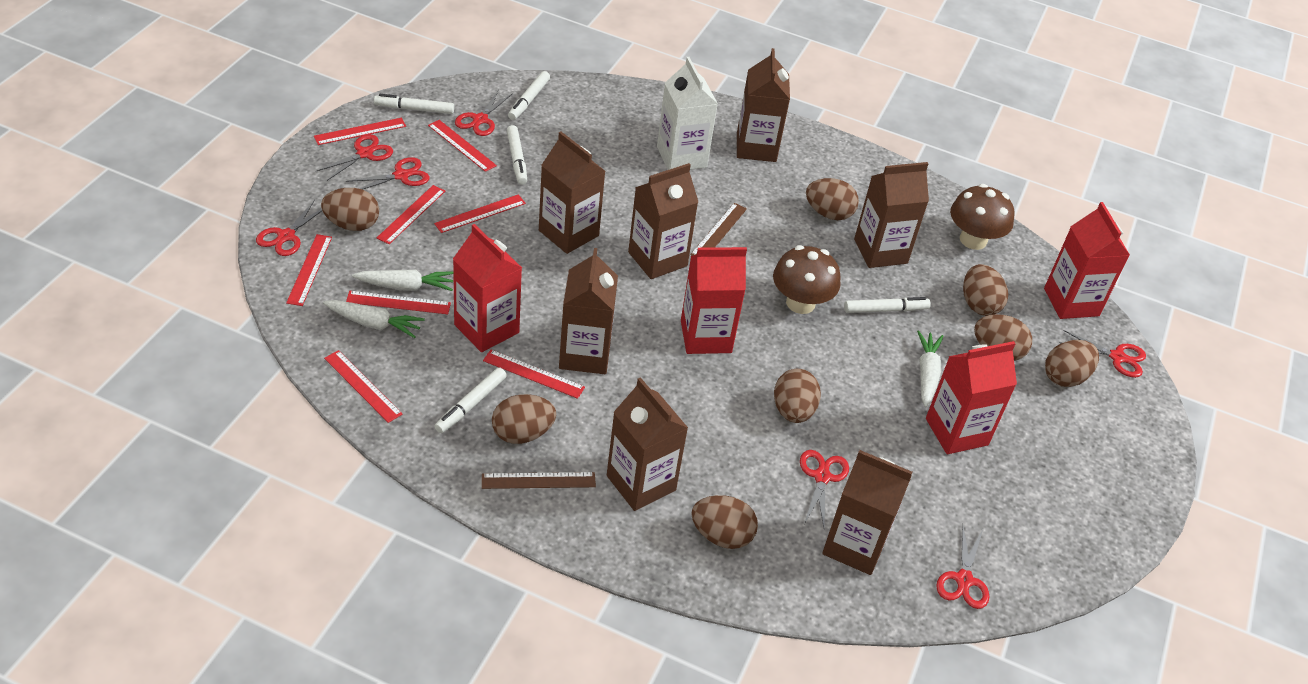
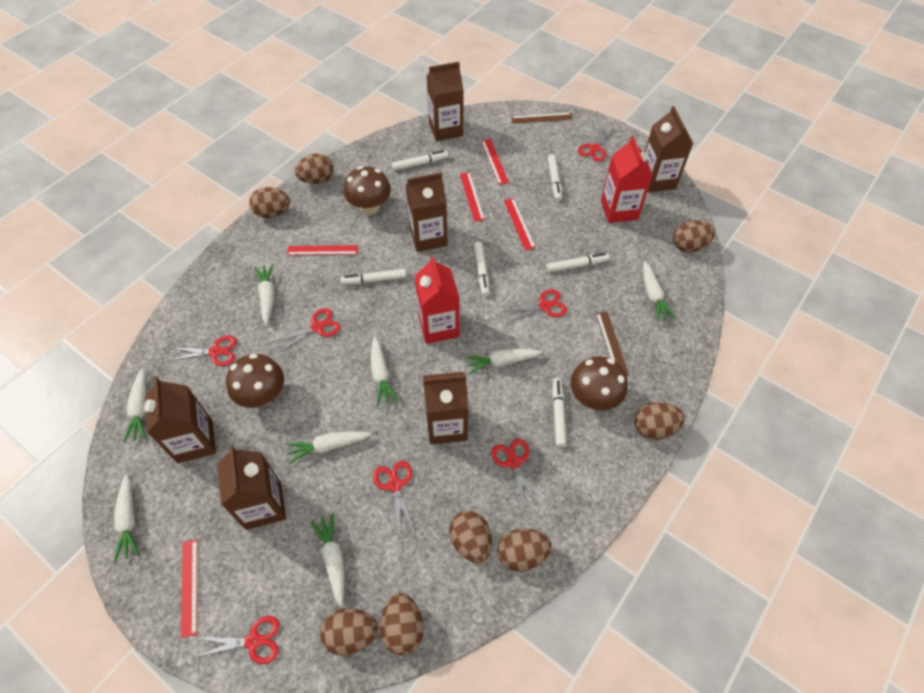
brown carton: [539,132,605,254] [559,248,618,374] [607,377,688,511] [628,163,698,279] [737,48,790,162] [822,450,912,575] [854,162,929,268] = 7 -> [144,377,216,463] [217,446,286,530] [406,172,448,252] [423,372,468,444] [426,62,463,141] [645,106,693,193] = 6
brown mushroom: [773,245,841,314] [950,184,1015,250] = 2 -> [226,354,284,408] [344,166,391,214] [571,356,628,410] = 3
red carton: [453,224,522,352] [681,247,747,354] [926,341,1017,454] [1044,202,1130,319] = 4 -> [415,256,459,344] [601,136,653,223] = 2
red ruler: [286,234,332,306] [314,118,406,145] [324,350,402,423] [346,291,451,314] [377,185,445,244] [428,120,497,172] [434,194,526,233] [483,350,585,399] = 8 -> [181,539,197,638] [287,245,358,255] [460,172,485,222] [481,139,509,185] [504,198,536,250] = 5
white carrot: [323,300,425,338] [352,269,454,291] [917,330,944,407] = 3 -> [114,474,139,562] [123,369,146,442] [254,264,275,325] [286,432,371,464] [310,513,345,607] [371,336,398,406] [464,349,542,375] [643,261,676,321] = 8
white carton: [657,57,718,170] = 1 -> none = 0
white marker: [374,94,454,114] [435,367,507,433] [507,125,527,185] [508,71,550,120] [844,297,931,313] = 5 -> [341,269,406,285] [392,150,448,171] [474,241,490,296] [546,253,609,272] [548,154,562,201] [552,378,566,447] = 6

